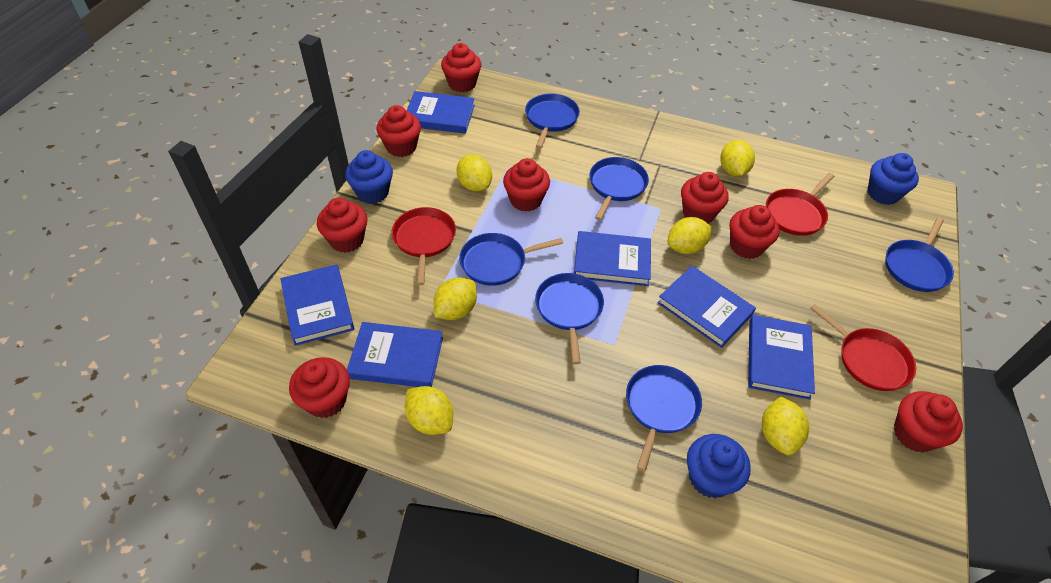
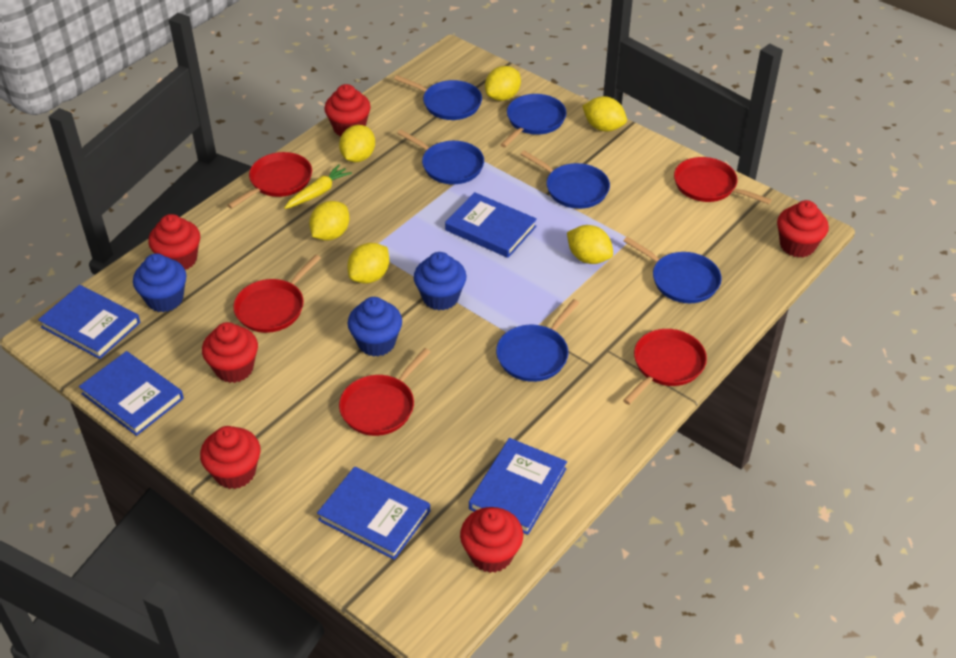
blue book: [280,264,354,346] [347,322,443,387] [407,91,475,134] [574,231,651,286] [657,266,756,348] [748,315,815,400] = 6 -> [38,285,140,359] [79,351,184,436] [317,467,430,560] [445,192,537,258] [469,438,567,535] = 5
red cupcake: [289,357,350,418] [317,198,367,253] [376,105,421,157] [441,43,481,92] [503,158,550,212] [681,172,729,224] [729,205,780,259] [894,391,963,452] = 8 -> [148,214,200,270] [200,426,261,489] [202,322,258,383] [324,84,371,136] [460,507,523,573] [777,200,829,258] = 6
red pan: [392,207,456,285] [766,173,834,236] [810,304,916,391] = 3 -> [227,152,312,209] [233,255,321,333] [339,348,430,436] [623,329,707,405] [674,157,772,204] = 5
yellow carrot: none = 0 -> [284,165,352,209] = 1

